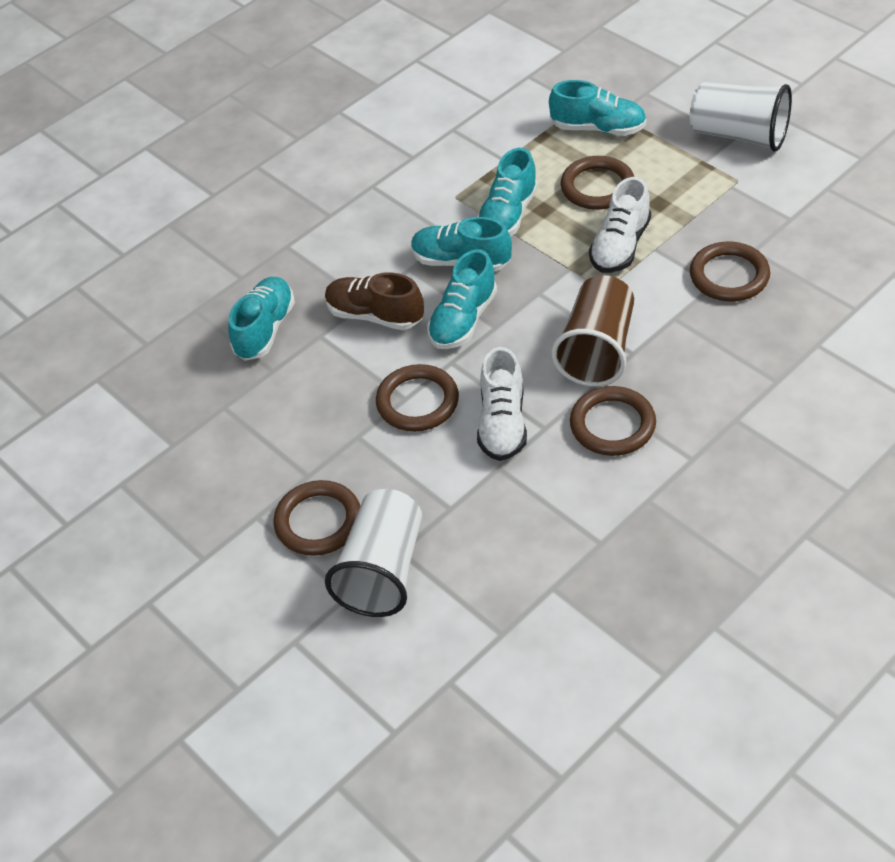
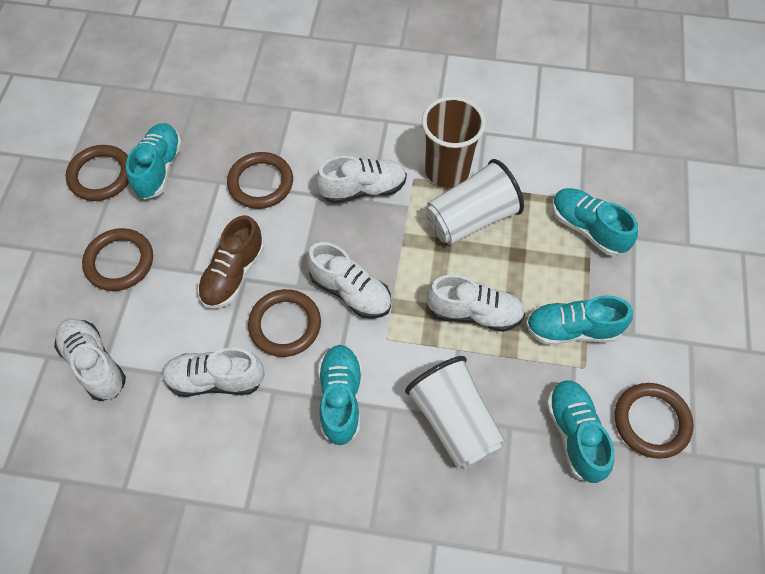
white shoe: [477,347,527,461] [589,177,651,273] = 2 -> [54,319,126,401] [162,348,265,397] [307,242,391,319] [316,156,407,204] [427,275,525,332] = 5

